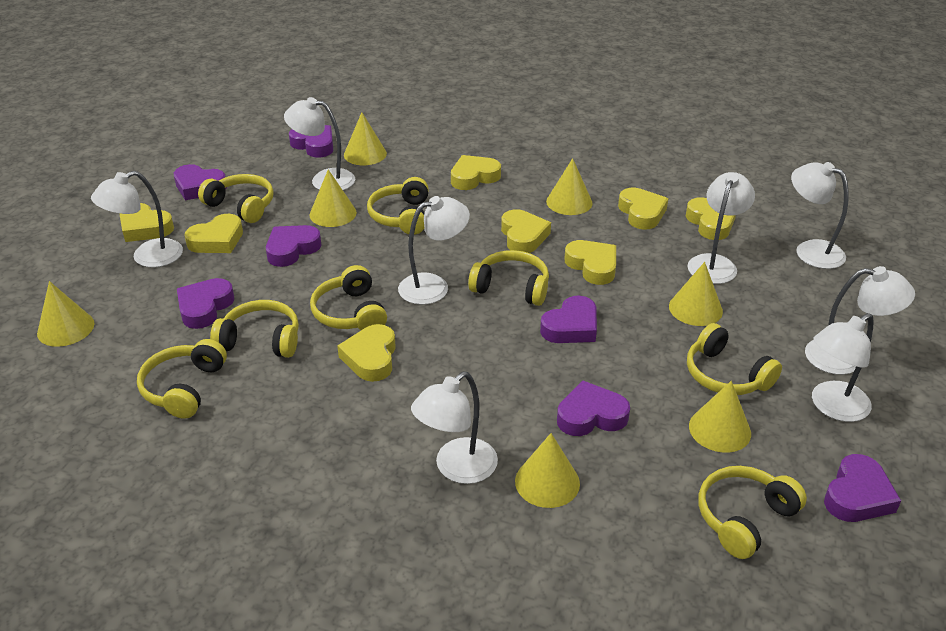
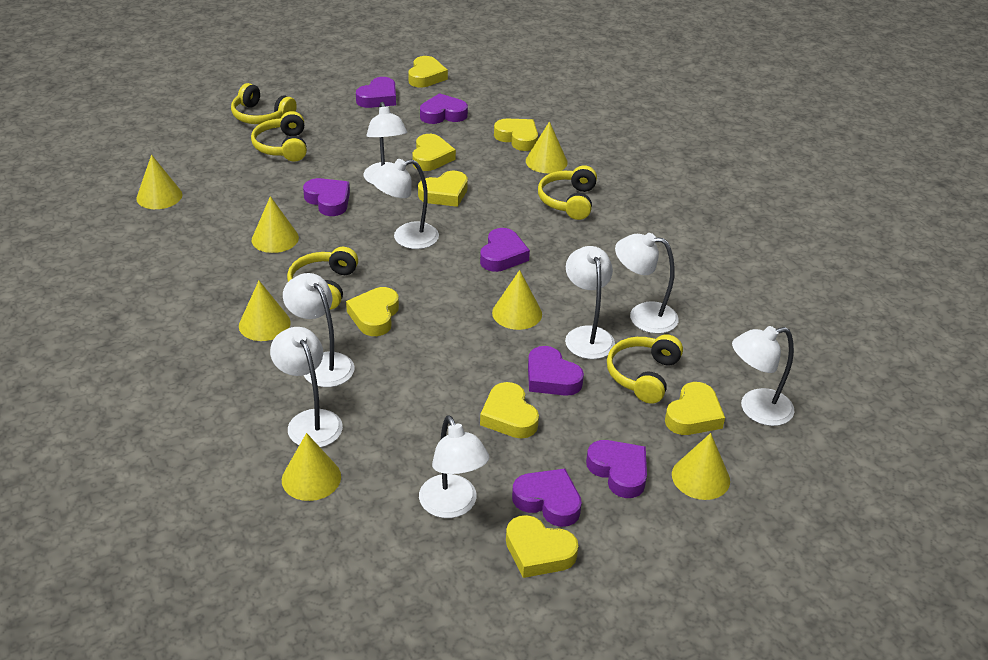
yellow headphones: [137,339,227,419] [198,174,274,223] [210,300,299,358] [310,265,387,330] [367,177,429,235] [468,250,549,306] [687,323,782,395] [699,466,807,559] = 8 -> [231,83,297,124] [251,111,307,162] [287,247,358,310] [538,165,597,220] [607,334,683,404] = 5

